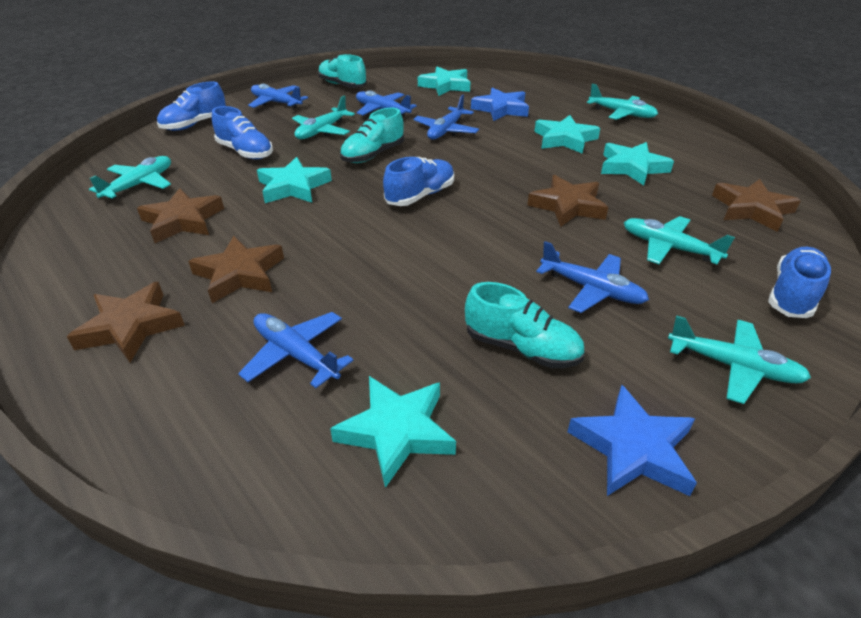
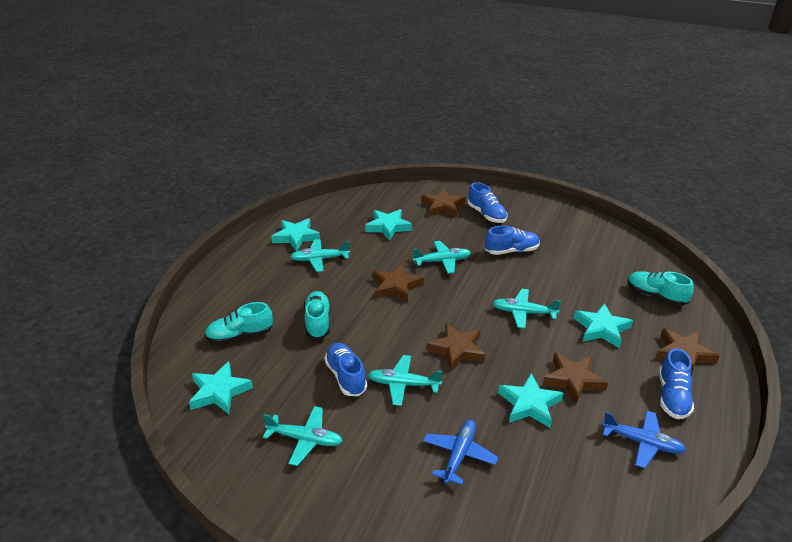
blue plane: [238,312,353,388] [248,84,308,109] [356,90,417,117] [413,94,479,140] [536,241,649,313] = 5 -> [423,420,499,485] [602,411,686,468] = 2
blue star: [471,88,529,121] [568,385,697,496] = 2 -> none = 0

